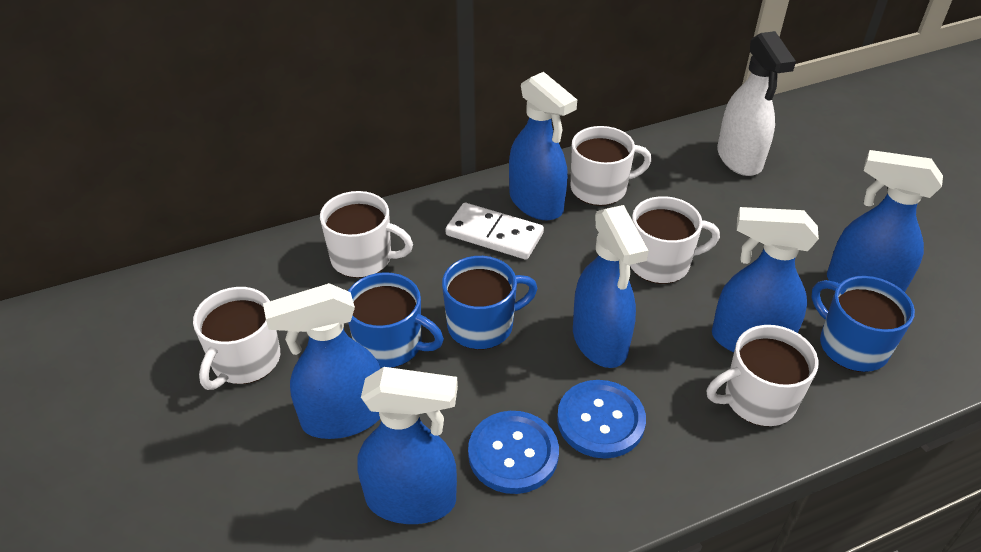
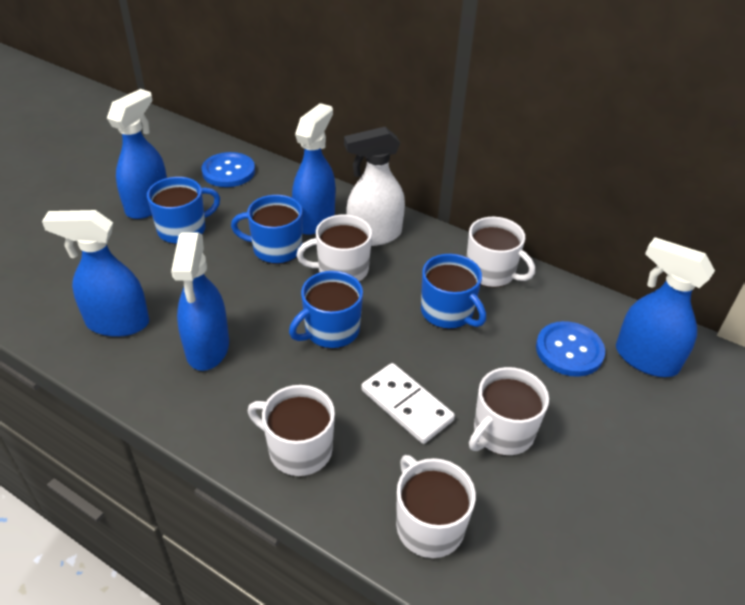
blue mug: [348,272,444,368] [442,256,538,350] [811,276,915,372] = 3 -> [147,177,220,244] [231,195,303,264] [289,271,363,348] [421,254,486,329] = 4
blue spray bottle: [263,283,380,439] [357,367,458,524] [509,72,577,220] [573,205,649,368] [712,207,819,352] [827,150,943,292] = 6 -> [42,210,149,337] [107,89,167,219] [171,232,229,371] [292,103,335,235] [616,237,715,377] = 5

